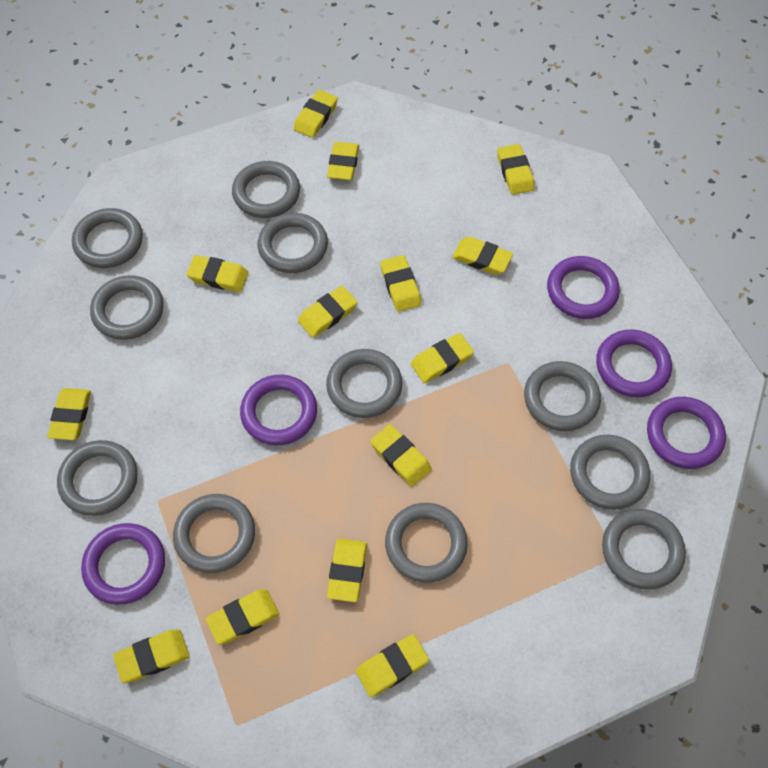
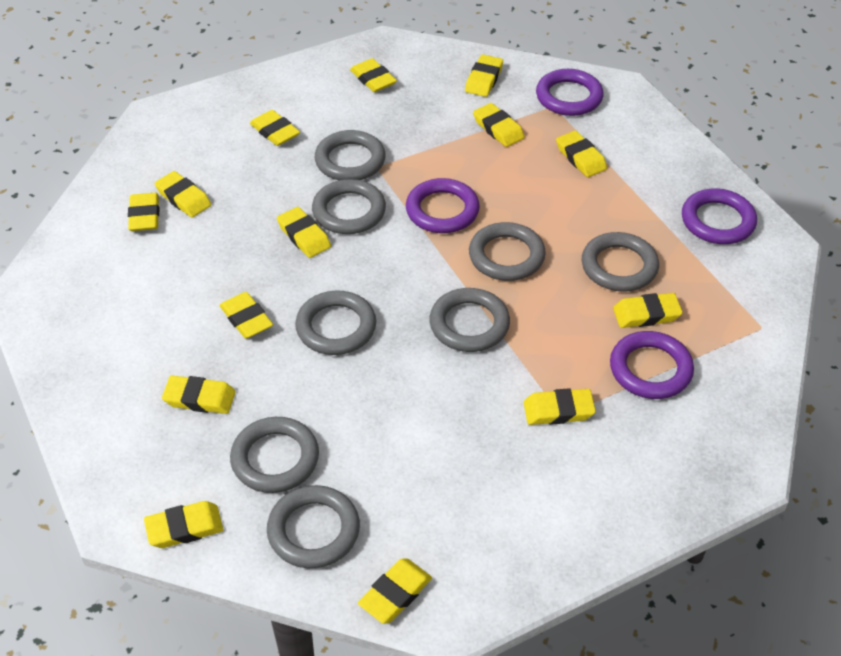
grey ring: [57,440,138,516] [72,208,143,268] [90,275,164,340] [173,494,255,573] [232,161,300,218] [258,213,328,273] [326,349,402,418] [385,503,468,582] [524,361,601,431] [570,435,650,510] [602,509,686,589] = 11 -> [230,417,319,493] [267,485,360,568] [295,290,376,355] [312,179,386,234] [315,130,386,180] [429,288,510,352] [469,222,546,281] [582,232,659,292] = 8
purple ring: [81,523,165,605] [240,375,317,445] [547,256,620,319] [596,329,672,397] [647,397,726,469] = 5 -> [406,178,480,233] [536,69,603,116] [610,331,694,399] [682,188,757,244] = 4

